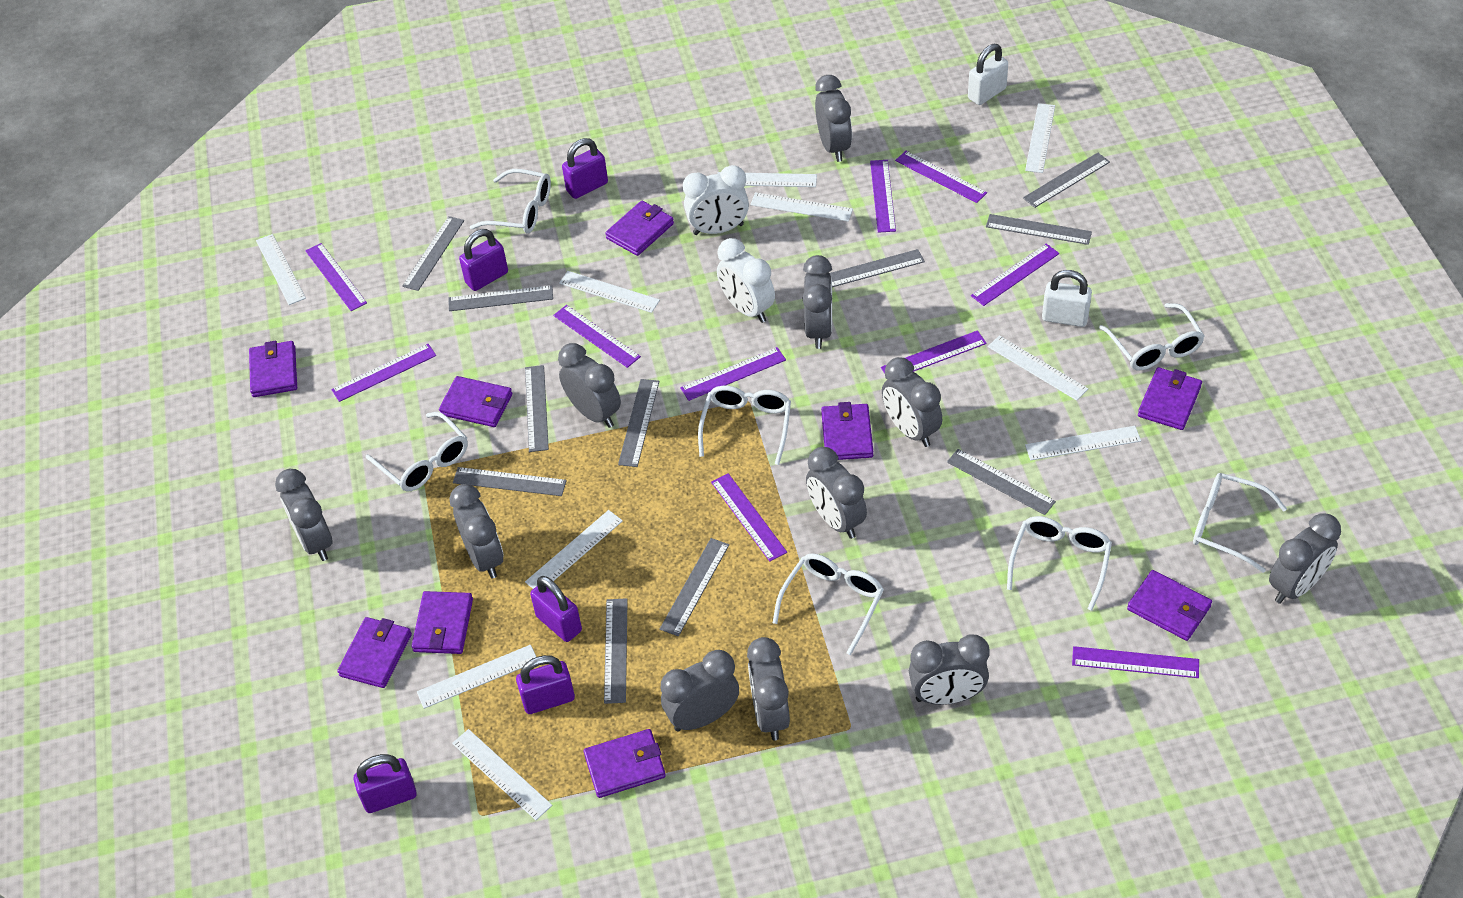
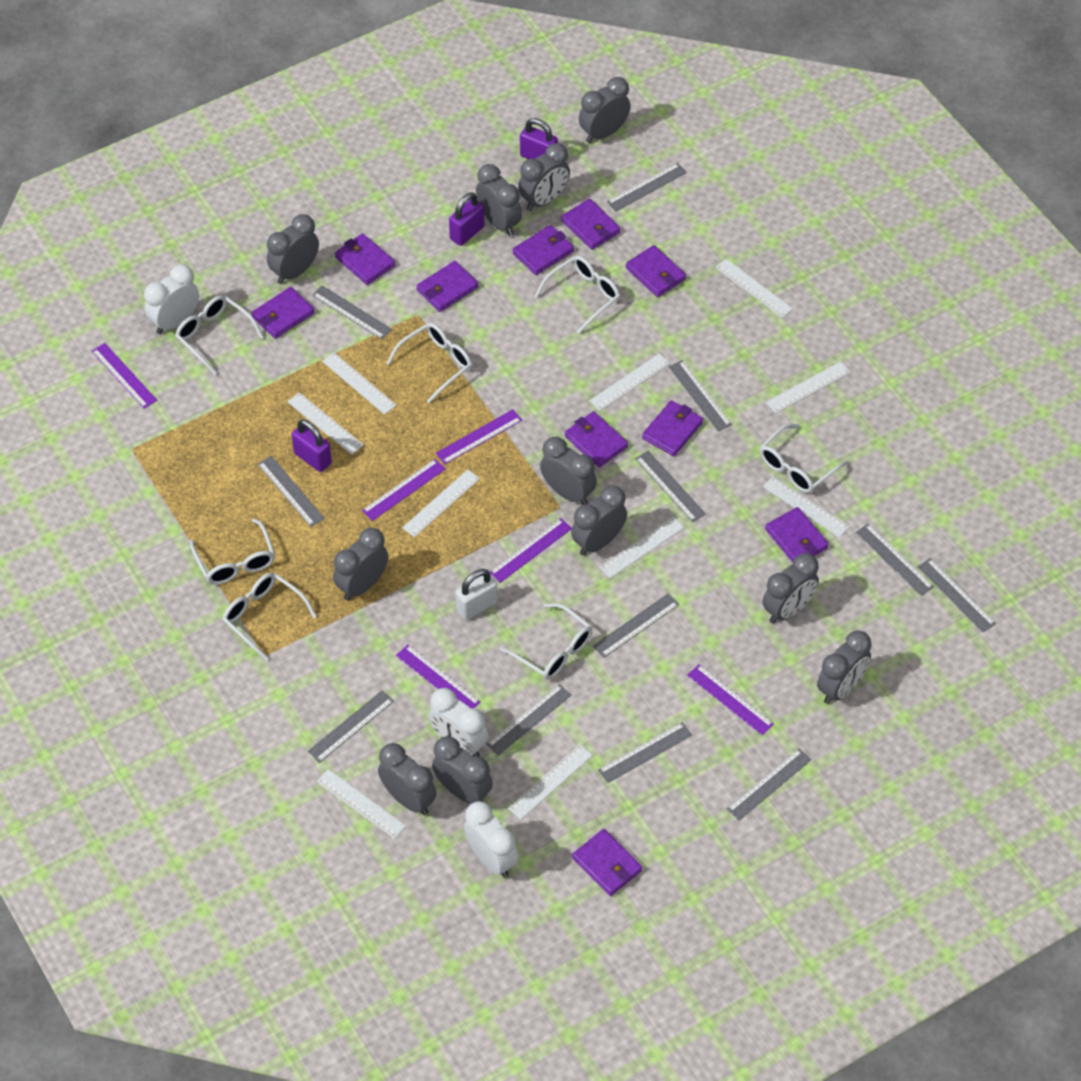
grey ruler: [402,216,464,291] [449,285,553,311] [453,467,567,496] [525,365,549,452] [604,598,628,704] [618,379,659,467] [660,538,729,636] [830,249,925,287] [947,449,1056,515] [986,214,1092,245] [1023,153,1110,208] = 11 -> [258,456,325,527] [307,690,394,763] [312,285,392,339] [486,684,571,756] [593,594,679,658] [598,722,692,783] [607,163,687,211] [635,451,706,522] [669,360,732,431] [727,748,811,821] [856,523,934,596] [918,558,996,633] = 12
purple padlock: [353,754,417,813] [459,229,508,291] [516,655,575,714] [530,576,582,642] [562,138,608,199] = 5 -> [292,419,332,472] [449,192,485,246] [520,118,558,159] = 3
purple ruler: [305,243,367,311] [331,344,436,402] [553,305,641,368] [680,347,786,401] [711,473,787,562] [870,160,896,233] [881,330,987,373] [895,151,987,203] [971,244,1059,306] [1072,646,1199,678] = 10 -> [92,343,157,409] [362,459,446,521] [396,645,480,708] [436,409,522,464] [489,518,572,583] [687,664,774,735] = 6
purple wallet: [249,341,297,397] [337,617,412,688] [412,591,473,654] [439,376,512,427] [584,729,666,798] [605,201,674,256] [821,402,873,460] [1127,570,1212,641] [1138,367,1202,430] = 9 -> [252,287,315,339] [335,233,395,285] [416,261,479,312] [513,225,574,275] [561,199,620,250] [565,411,628,467] [572,829,642,896] [626,245,686,297] [642,400,703,456] [765,507,829,563] = 10
white clock: [683,165,749,235] [717,238,775,323] = 2 -> [144,265,199,334] [429,688,488,757] [464,801,518,878] = 3
white padlock: [968,44,1008,105] [1042,270,1092,327] = 2 -> [455,569,498,620] = 1

